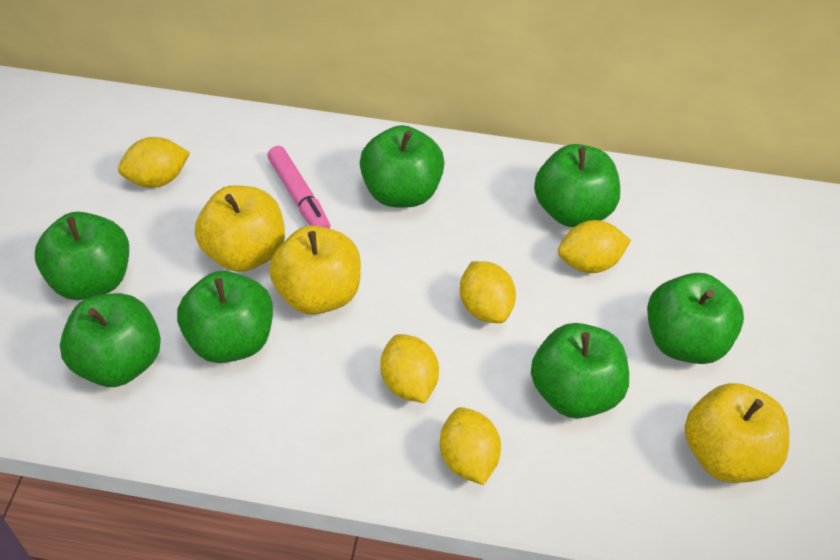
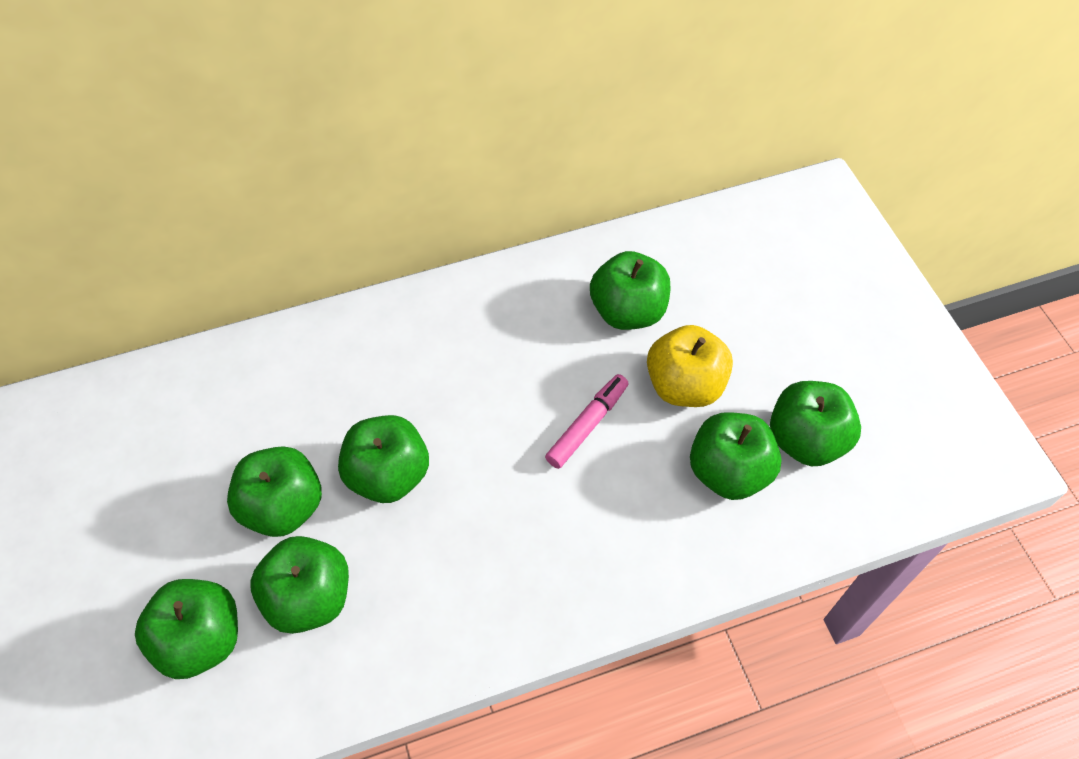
yellow apple: [195,185,285,272] [269,225,361,315] [685,383,789,483] = 3 -> [647,325,733,407] = 1
yellow lemon: [118,137,190,188] [380,334,439,403] [440,407,501,485] [460,261,516,323] [558,220,631,273] = 5 -> none = 0

